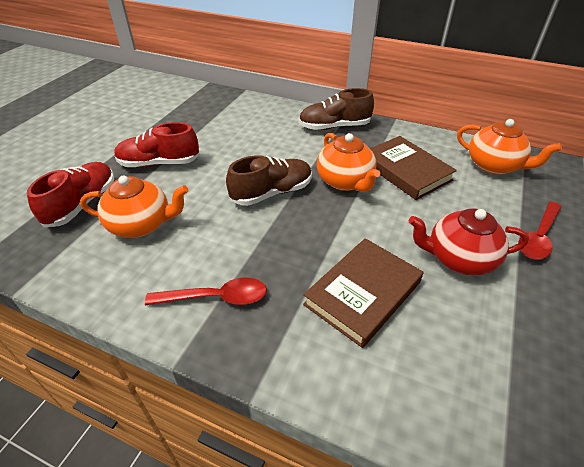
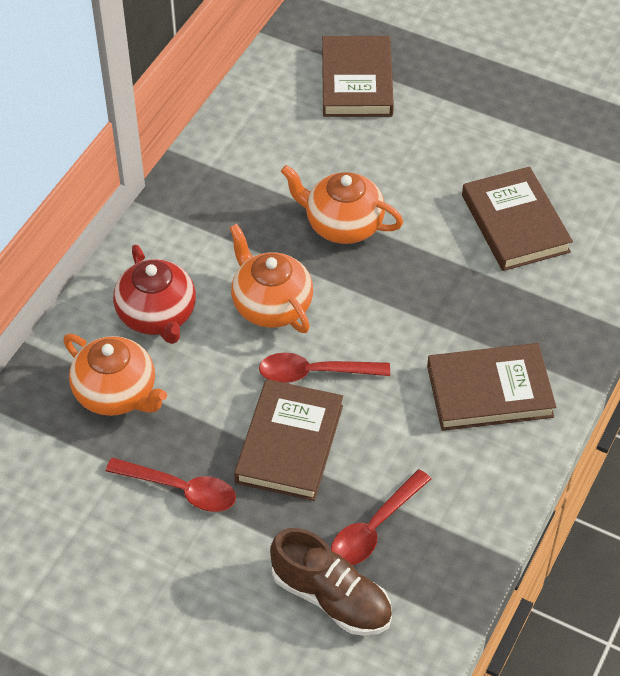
brown book: [303,238,423,348] [370,136,457,200] = 2 -> [234,379,343,501] [322,36,394,117] [427,343,556,431] [462,167,573,271] = 4
brown shoe: [226,155,312,206] [299,88,374,130] = 2 -> [270,528,392,636] = 1
red shoe: [27,162,114,227] [114,122,200,167] = 2 -> none = 0
red spoon: [145,277,267,305] [518,201,562,260] = 2 -> [106,458,236,512] [259,353,390,383] [331,469,431,565] = 3

